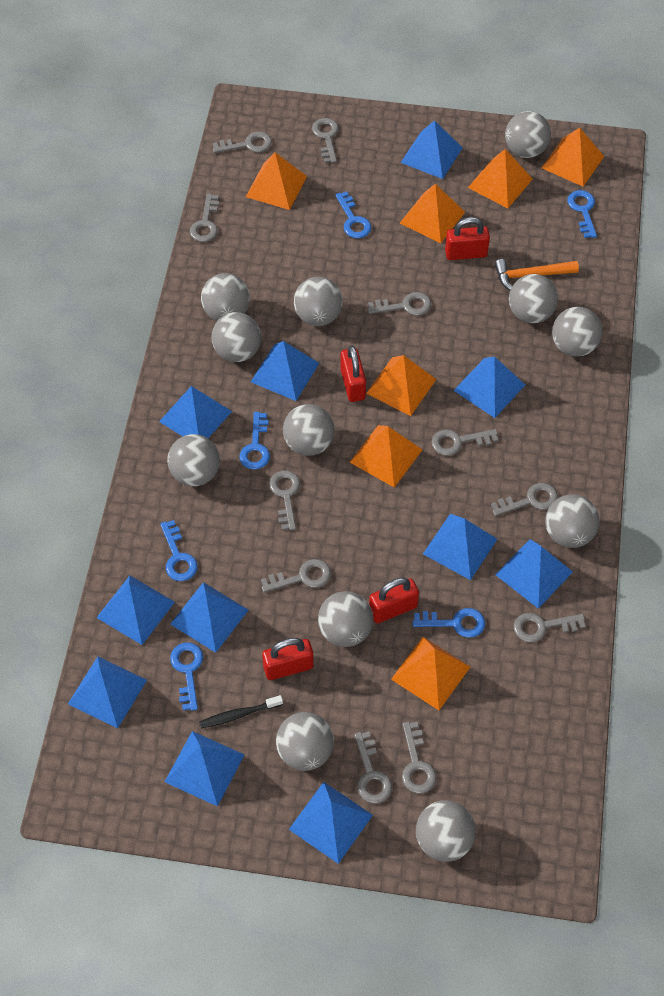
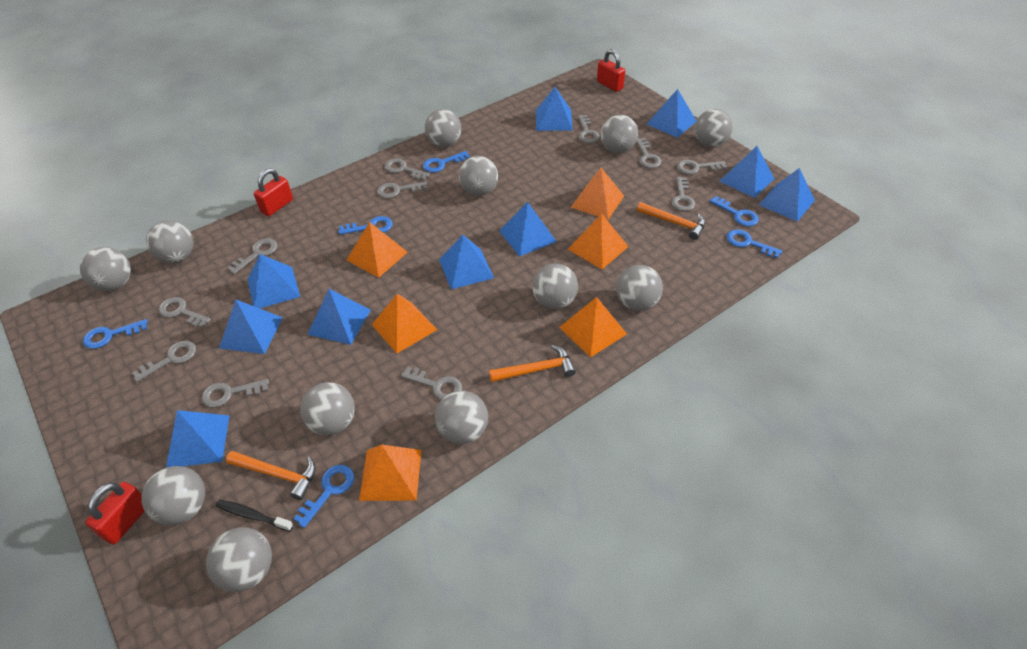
blue pyramid: [68,657,147,729] [96,576,175,645] [159,386,232,438] [165,731,245,807] [170,582,248,653] [251,341,319,401] [289,782,373,864] [400,120,462,179] [423,514,497,580] [453,356,525,418] [495,539,573,609] = 11 -> [166,410,230,467] [219,300,283,354] [248,254,300,308] [307,289,371,345] [439,235,494,289] [499,202,557,256] [536,87,573,131] [647,89,696,138] [719,146,775,198] [759,168,815,222] = 10
orange hammer: [495,259,579,290] = 1 -> [226,451,316,500] [489,345,576,382] [637,202,705,240] = 3
orange pyramid: [246,152,307,210] [350,425,422,488] [366,355,436,416] [391,637,470,710] [400,184,465,243] [468,149,533,208] [542,128,604,187] = 7 -> [347,222,408,278] [359,445,422,501] [372,294,437,353] [559,297,627,357] [568,214,629,269] [571,168,624,220] = 6
red padlock: [262,638,314,680] [341,346,366,402] [369,578,419,623] [445,217,490,260] = 4 -> [85,482,145,544] [254,168,293,216] [597,49,625,92] = 3

